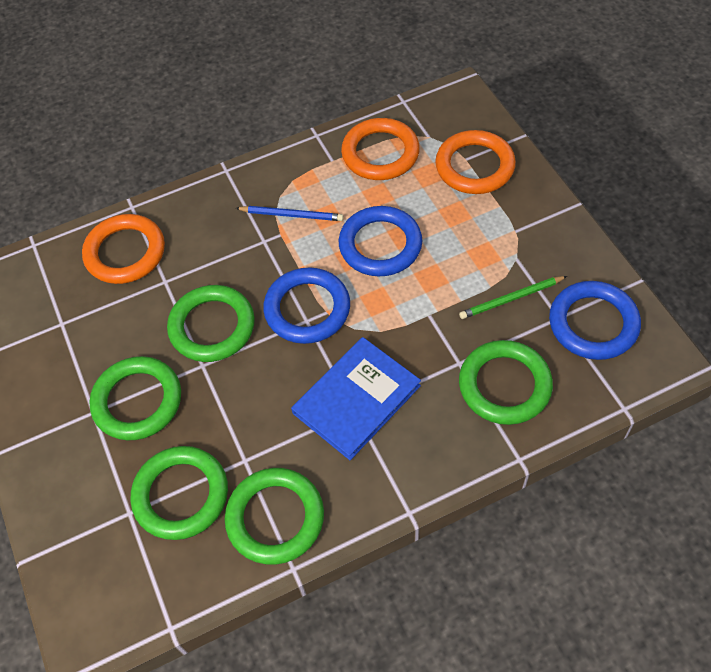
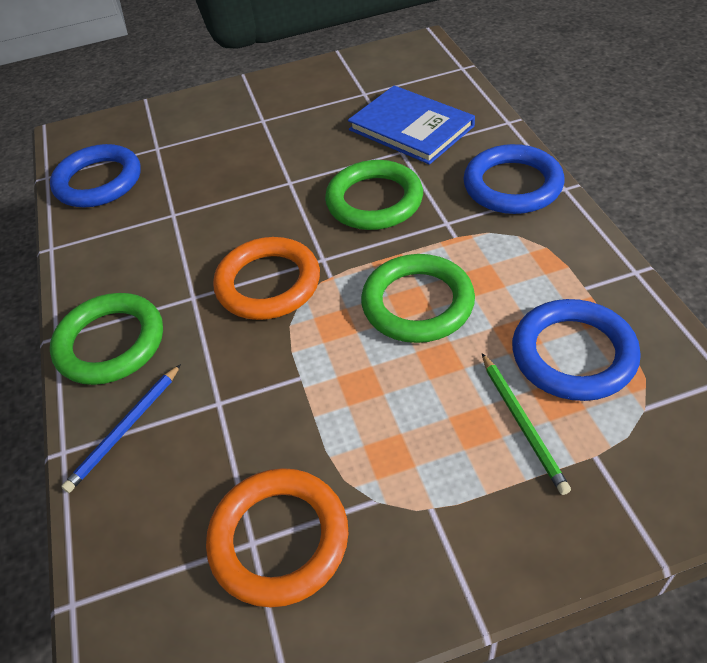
green ring: [89,356,181,441] [131,446,228,540] [167,285,255,362] [225,468,324,565] [459,340,553,425] = 5 -> [50,293,163,385] [325,160,423,230] [361,254,475,343] = 3
orange ring: [82,214,165,284] [341,118,420,180] [435,130,516,194] = 3 -> [206,468,348,608] [213,237,320,320] = 2

